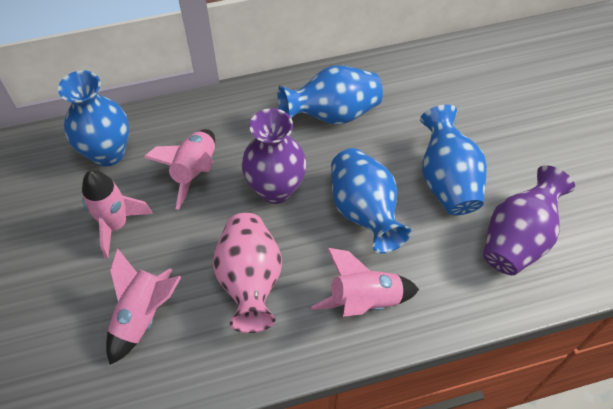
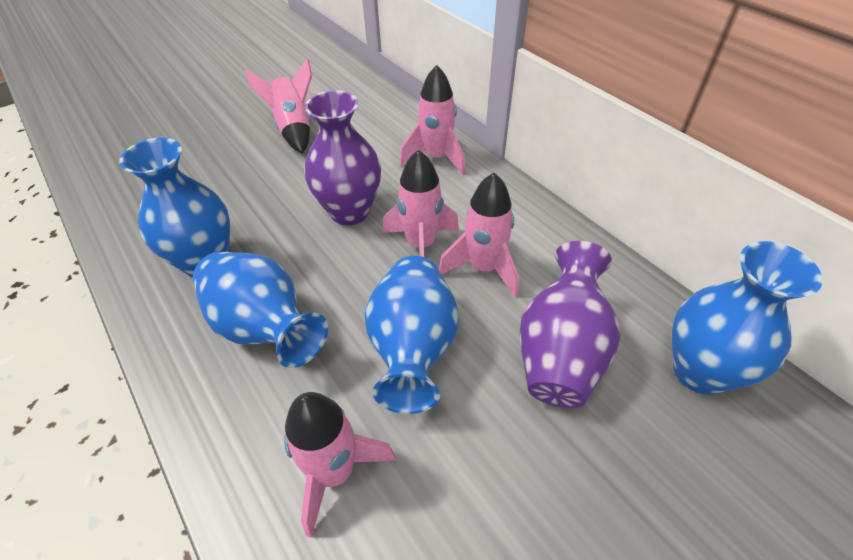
pink rocket: [82,170,153,259] [106,248,181,365] [144,129,215,210] [311,248,419,317] = 4 -> [244,58,312,154] [284,392,396,538] [383,149,459,257] [400,65,465,175] [439,173,519,298] = 5
pink vase: [213,213,282,333] = 1 -> none = 0

